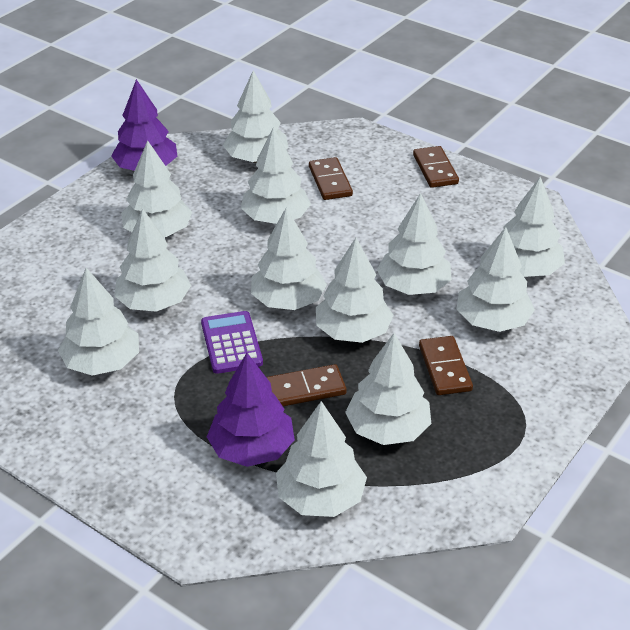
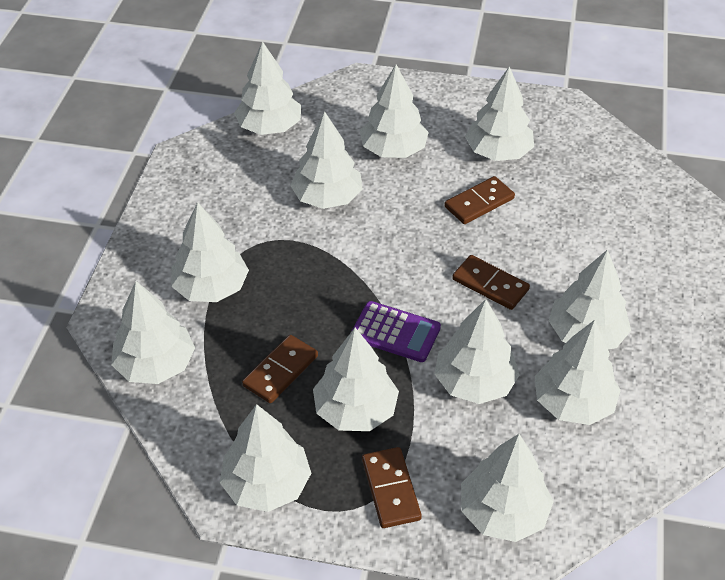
purple tree: [111,79,177,171] [207,353,295,467] = 2 -> none = 0

